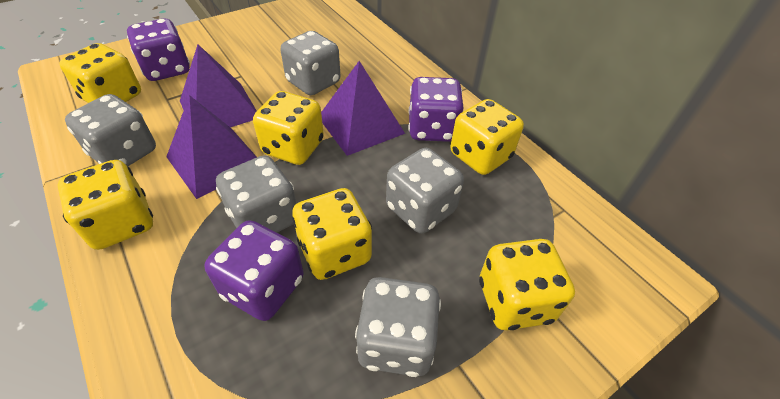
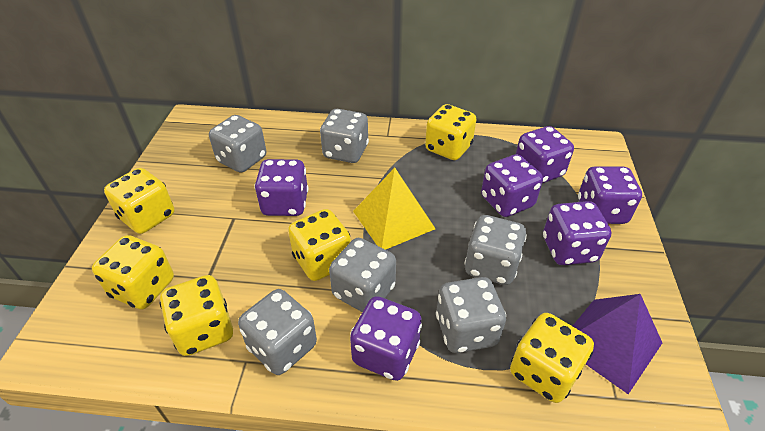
grey dice: [65,94,156,166] [216,155,296,233] [281,31,341,95] [355,277,441,377] [386,148,464,234] = 5 -> [209,115,266,173] [238,289,317,375] [320,109,369,163] [329,238,396,312] [436,277,506,353] [464,215,527,285] = 6
purple dice: [127,19,190,81] [204,220,304,321] [408,77,464,142] = 3 -> [254,159,308,216] [350,296,422,381] [481,154,543,217] [516,126,574,183] [543,201,611,265] [578,166,642,224] = 6
purple pyramid: [166,95,257,199] [180,44,257,127] [321,61,405,156] = 3 -> [573,294,662,394] = 1
yellow pyramid: none = 0 -> [353,168,435,250] = 1

